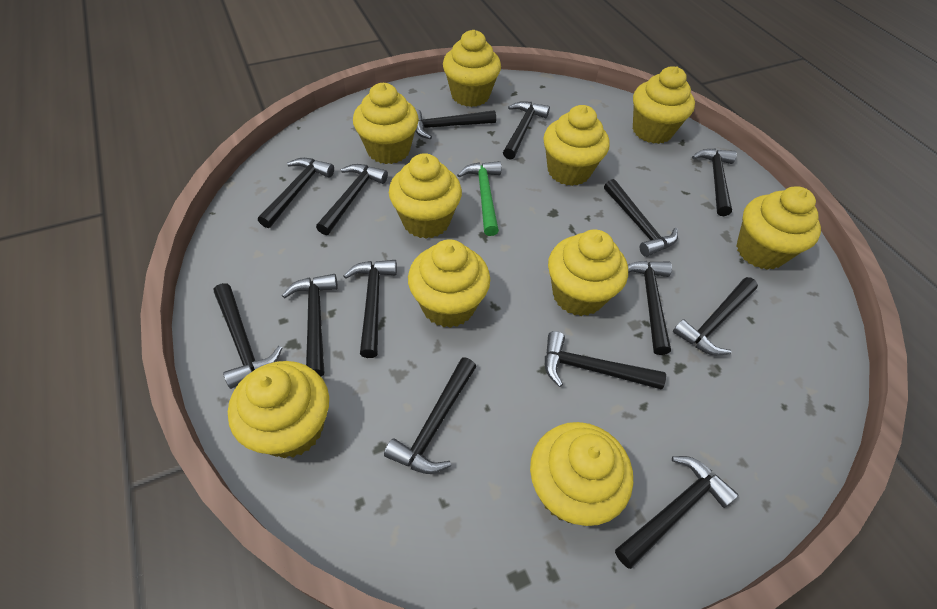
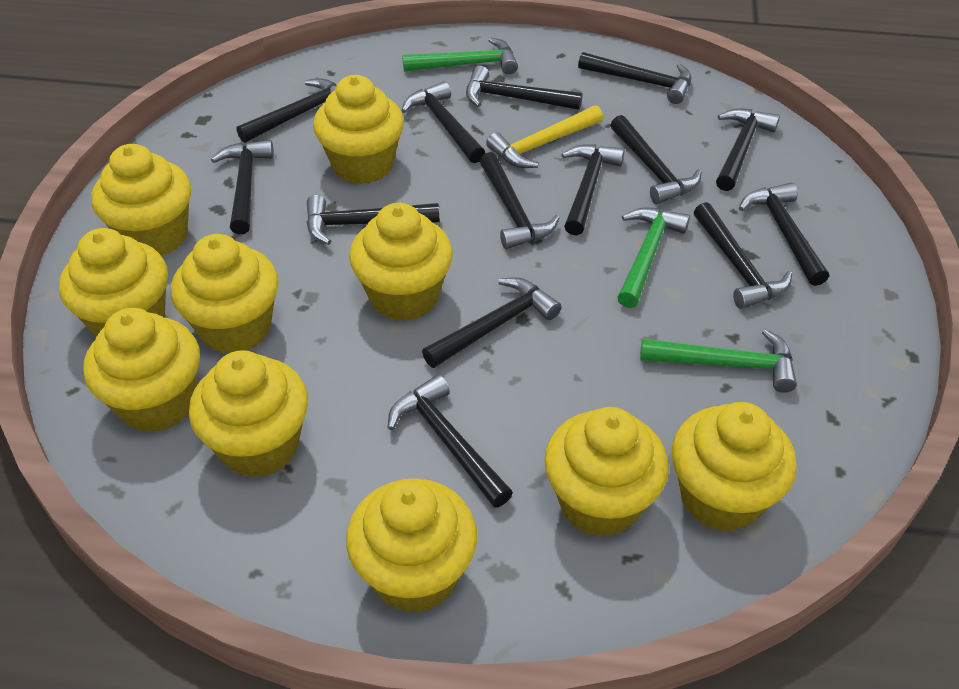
green hammer: [457,161,501,236] = 1 -> [402,38,518,74] [617,207,690,308] [640,329,797,393] = 3
yellow hammer: none = 0 -> [486,105,603,168] = 1

